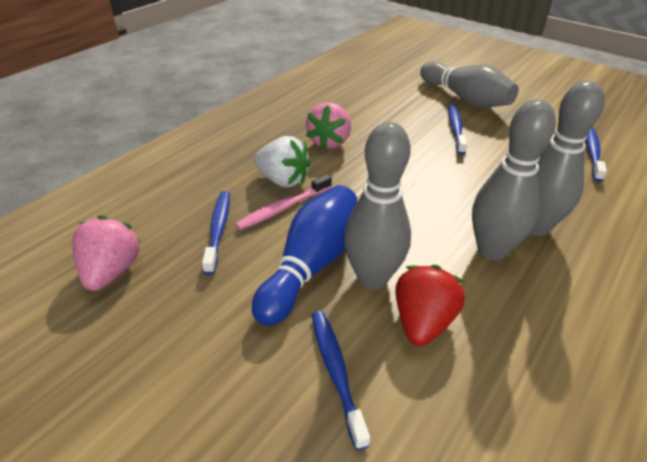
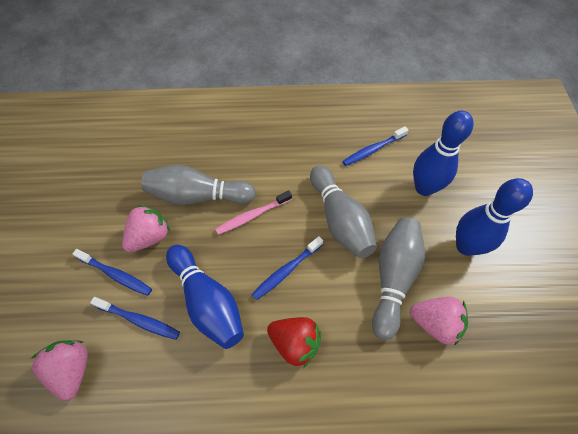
blue bowling pin: [252,185,357,326] = 1 -> [166,245,244,349] [413,111,474,196] [456,178,533,256] = 3
grey bowling pin: [344,122,411,289] [420,61,519,108] [472,100,556,260] [529,81,605,236] = 4 -> [141,165,256,205] [310,165,377,258] [372,217,425,340] = 3
pink strawberry: [72,215,141,291] [306,102,351,150] = 2 -> [32,340,88,401] [122,205,170,252] [410,297,468,346] = 3
white strawberry: [254,136,311,187] = 1 -> none = 0

